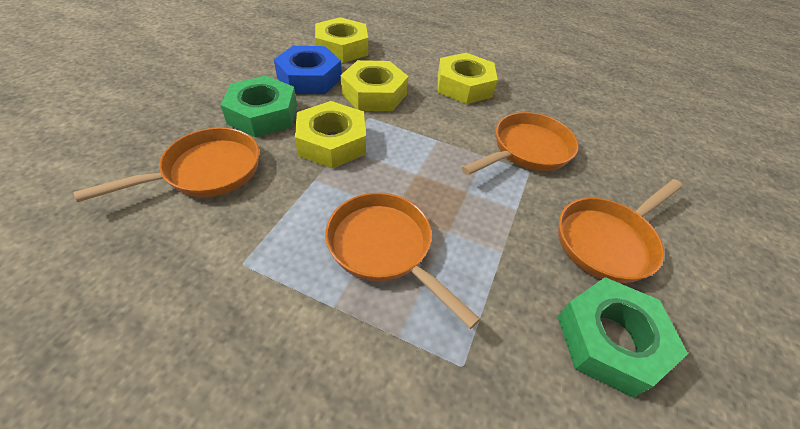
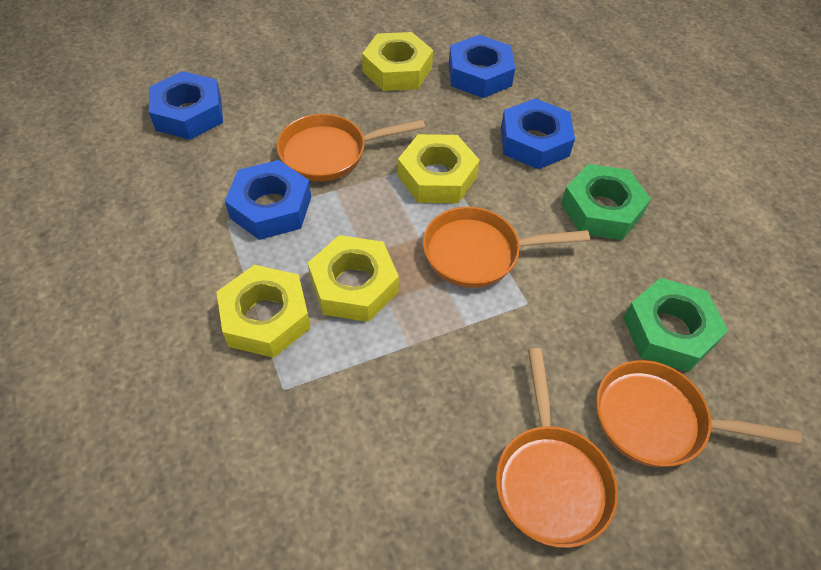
blue nut: [274,46,342,94] = 1 -> [149,71,223,140] [225,160,311,240] [449,35,515,98] [501,98,575,170] = 4

